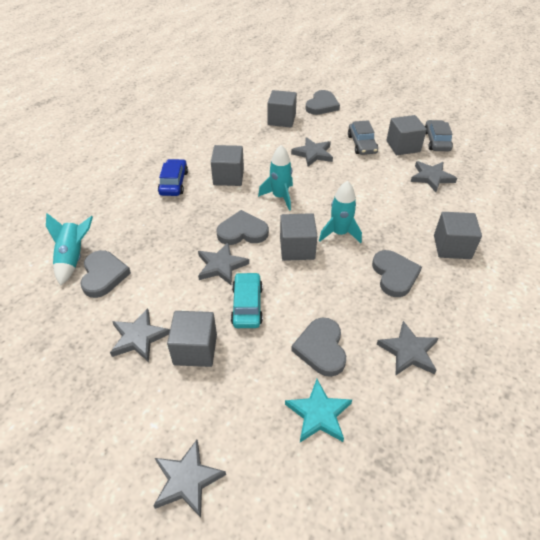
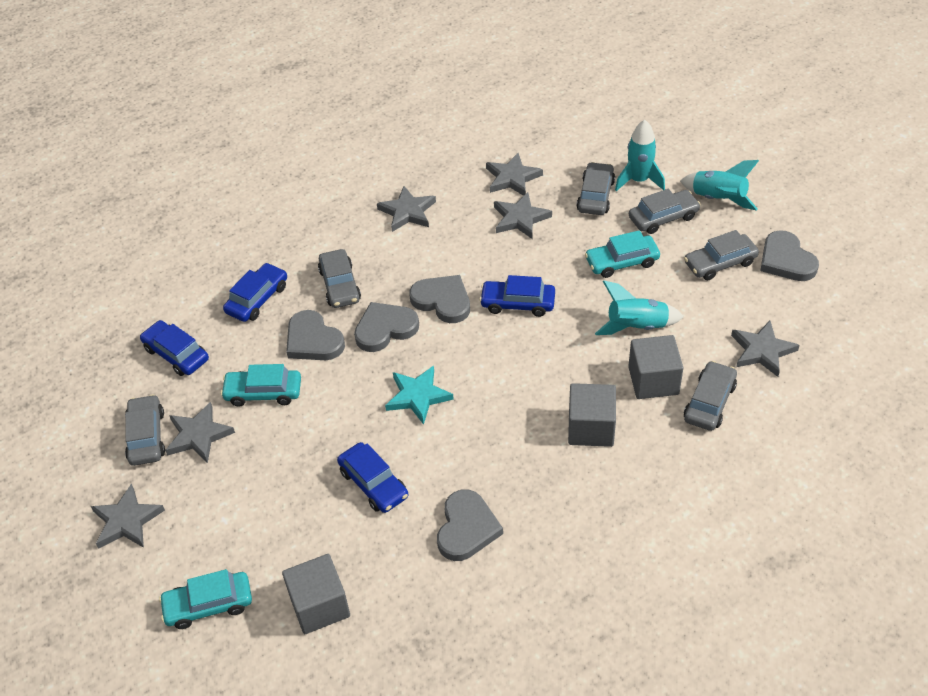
blue car: [158,159,188,196] = 1 -> [140,320,209,376] [223,263,287,322] [337,442,408,513] [479,275,555,317] = 4
grey car: [348,120,378,155] [425,120,453,151] = 2 -> [125,394,165,466] [318,249,361,308] [577,162,615,215] [629,189,701,234] [684,230,759,280] [684,361,737,431] = 6
grey cube: [167,311,217,367] [211,145,244,186] [268,90,297,127] [280,213,318,261] [386,115,427,155] [434,212,482,259] = 6 -> [282,554,350,634] [568,383,616,447] [628,335,683,399] = 3
turquoise car: [231,272,263,328] = 1 -> [159,569,252,629] [221,364,301,407] [585,230,660,278] = 3

